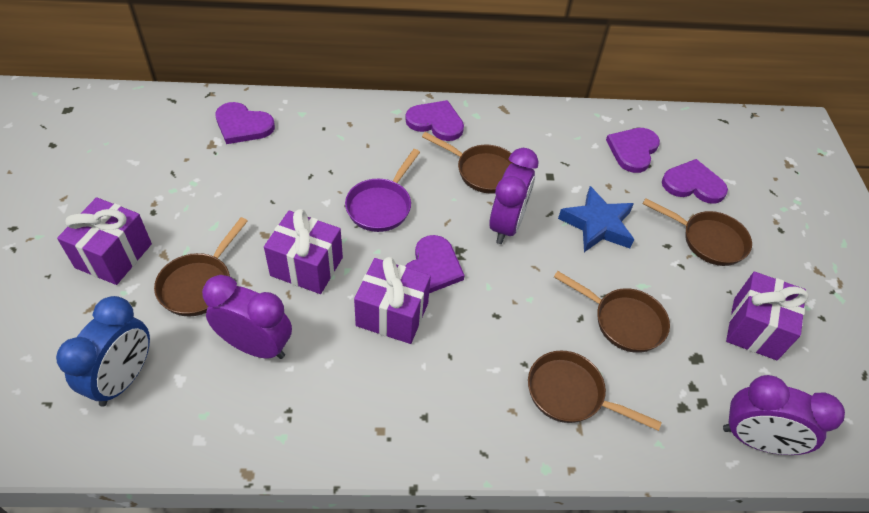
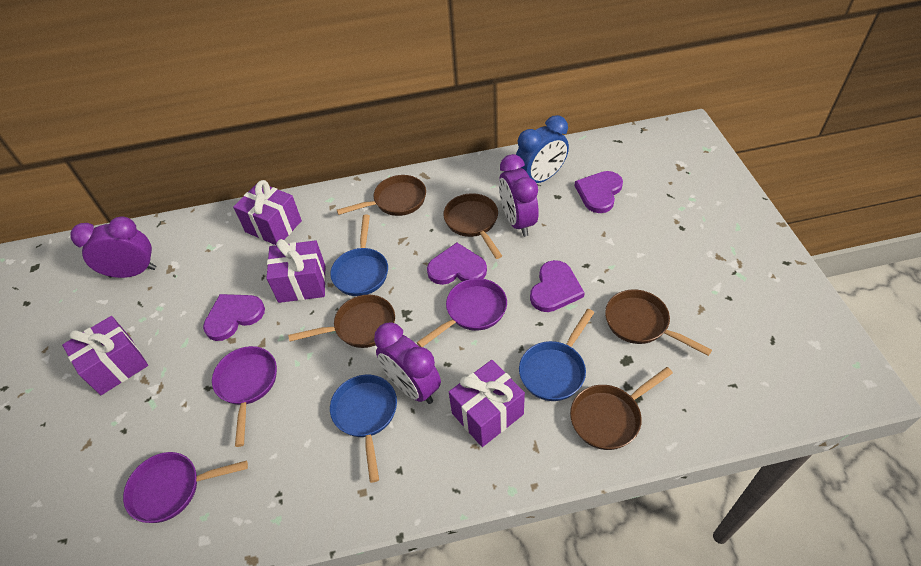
blue pan: none = 0 -> [330,215,388,296] [330,375,397,483] [519,309,595,401] = 3
blue star: [558,186,634,252] = 1 -> none = 0
purple heart: [216,102,275,144] [405,100,464,141] [405,235,465,293] [606,128,660,173] [662,159,728,204] = 5 -> [203,294,265,341] [427,243,487,285] [530,260,585,312] [574,171,623,213] = 4
purple pan: [345,149,420,232] = 1 -> [123,452,248,523] [212,346,277,447] [416,278,507,347] = 3

